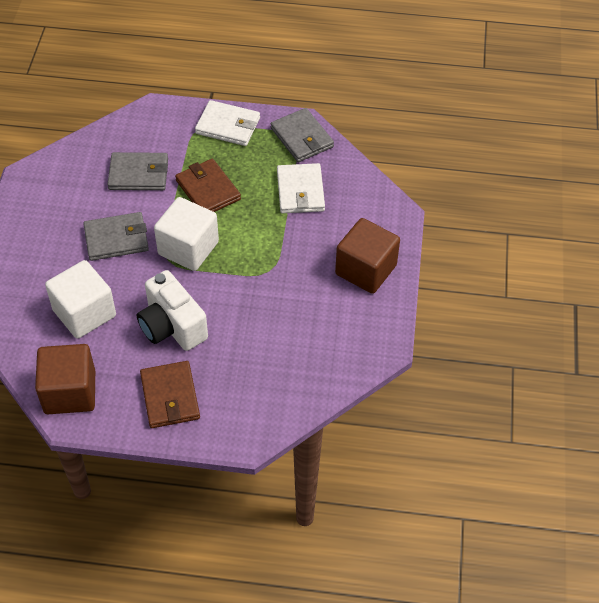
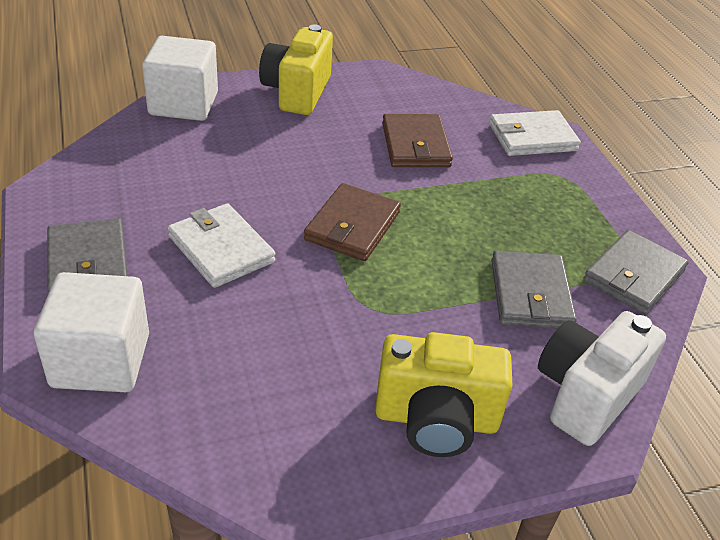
brown cube: [35,344,95,414] [335,218,400,294] = 2 -> none = 0
yellow camera: none = 0 -> [259,25,333,115] [375,332,512,457] = 2

